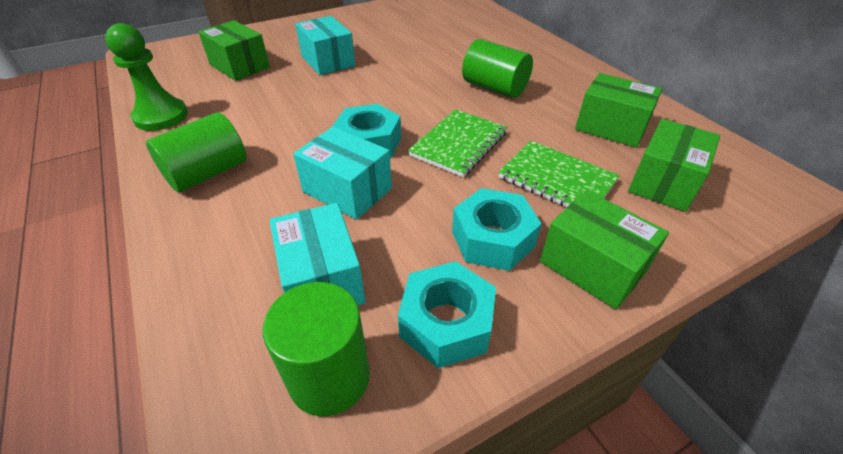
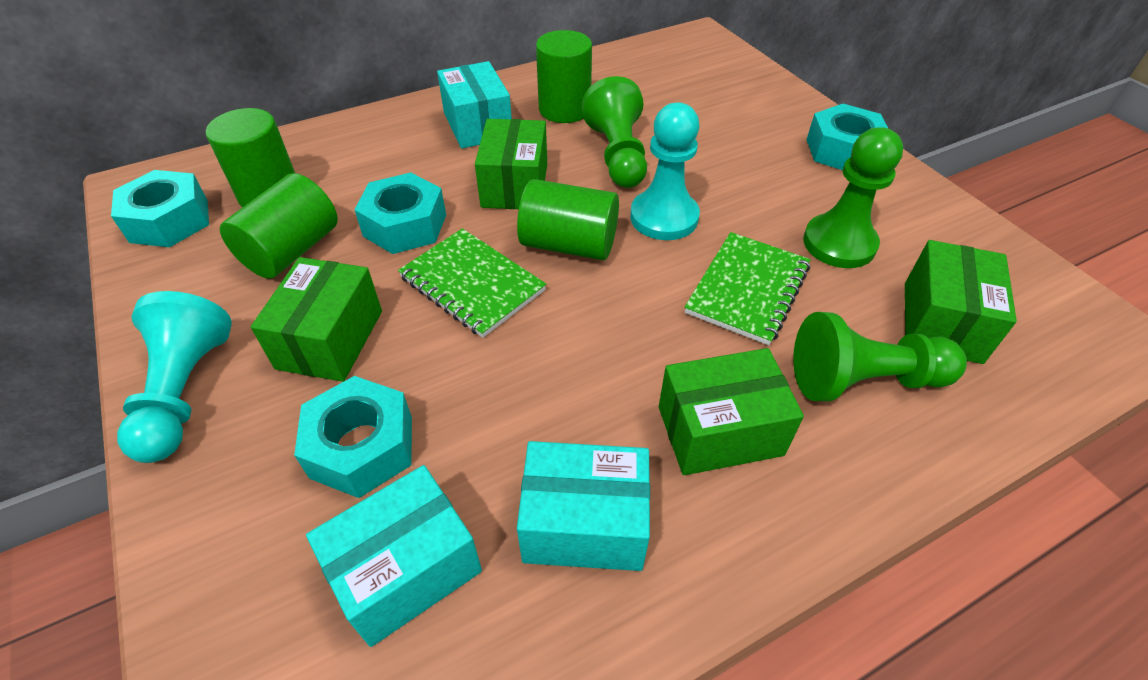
green cylinder: [146,112,246,193] [263,282,370,416] [462,39,533,98] = 3 -> [206,108,295,208] [220,173,338,279] [517,179,619,260] [536,30,592,123] = 4
green pawn: [105,23,188,131] = 1 -> [582,76,647,188] [793,312,967,402] [803,127,903,268] = 3
turquoise nut: [332,104,401,158] [398,261,496,368] [452,188,542,271] = 3 -> [111,170,209,247] [294,376,412,498] [354,173,446,254] [806,104,889,170] = 4
turquoise pawn: none = 0 -> [117,291,232,463] [630,102,700,240] = 2

